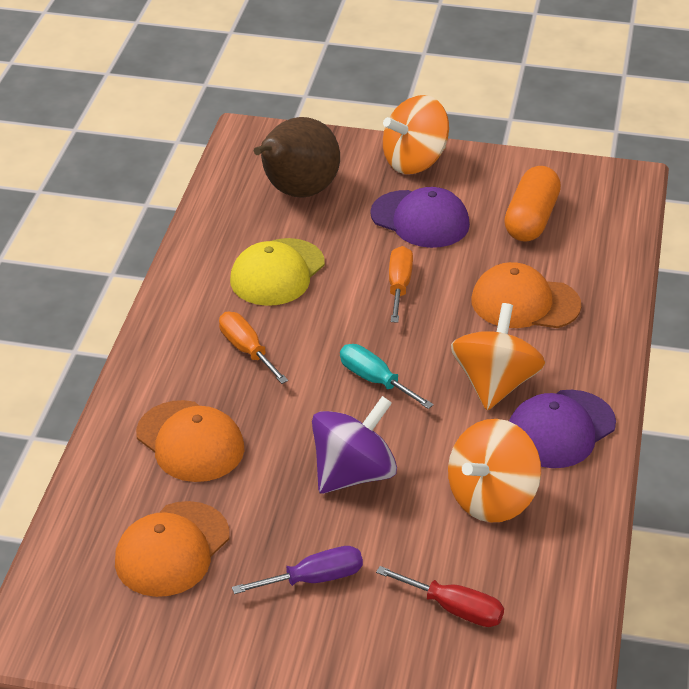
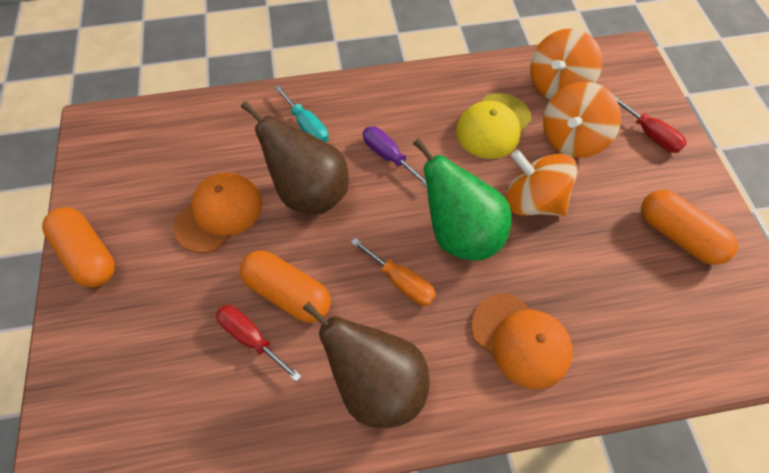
brown pear: [254,117,340,198] = 1 -> [241,101,349,214] [302,301,429,428] = 2
green pear: none = 0 -> [413,138,512,261] = 1
orange cap: [115,501,230,597] [136,400,245,482] [472,262,581,328] = 3 -> [173,173,262,253] [471,293,573,389] = 2
orange capsule: [504,166,561,242] = 1 -> [42,207,115,287] [240,250,331,323] [641,190,738,265] = 3
orange screwdriver: [219,312,288,384] [389,246,413,323] = 2 -> [351,238,436,306] = 1
purple cap: [370,187,470,248] [509,390,616,468] = 2 -> none = 0
purple spinning top: [312,396,397,494] = 1 -> none = 0
red screwdriver: [376,566,504,627] = 1 -> [216,305,301,382] [614,95,687,153] = 2

